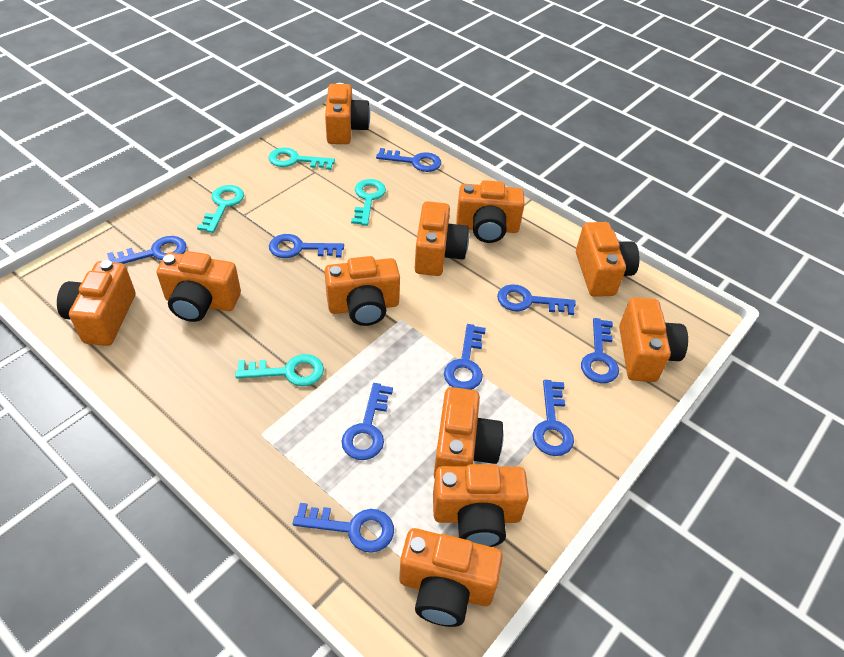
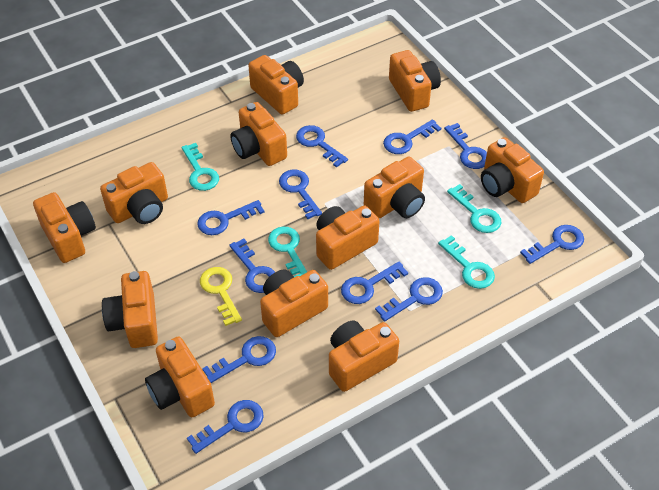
blue key: [107,236,187,264] [269,234,344,258] [293,503,394,553] [342,383,393,460] [376,148,441,172] [444,324,486,390] [497,284,576,315] [533,380,574,456] [581,318,619,383] = 9 -> [187,400,264,454] [197,200,264,235] [202,336,276,383] [229,238,275,293] [279,170,322,219] [296,125,348,168] [341,262,408,304] [375,277,443,322] [383,119,441,154] [444,123,487,169] [520,225,584,264] = 11
orange camera: [57,260,135,346] [157,251,241,322] [325,84,370,144] [325,256,400,326] [399,528,503,627] [415,201,469,276] [433,464,529,547] [434,387,503,479] [456,180,525,243] [576,222,640,297] [619,297,688,382] = 11 -> [33,192,96,263] [100,162,168,224] [102,271,158,348] [145,336,215,417] [230,102,287,166] [248,55,304,115] [260,270,328,337] [316,206,380,270] [329,321,399,392] [364,157,425,218] [389,50,441,112] [481,137,544,203] = 12
yellow key: none = 0 -> [200,267,242,326] = 1

